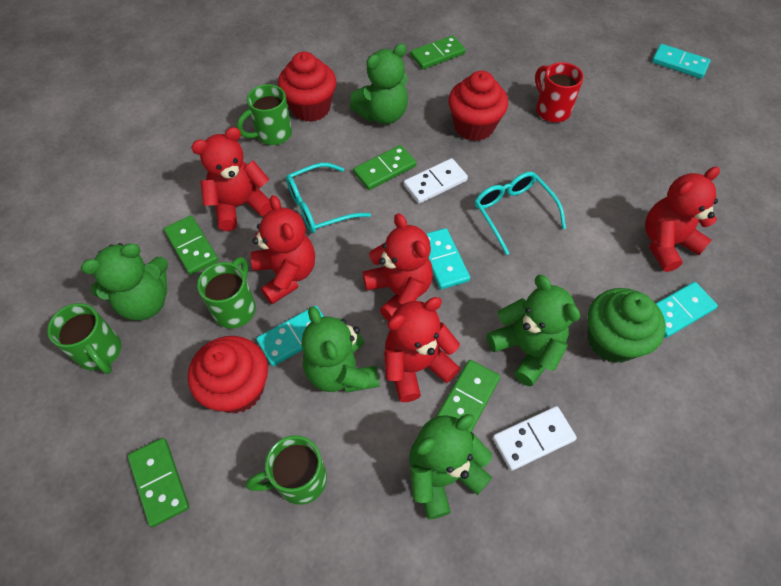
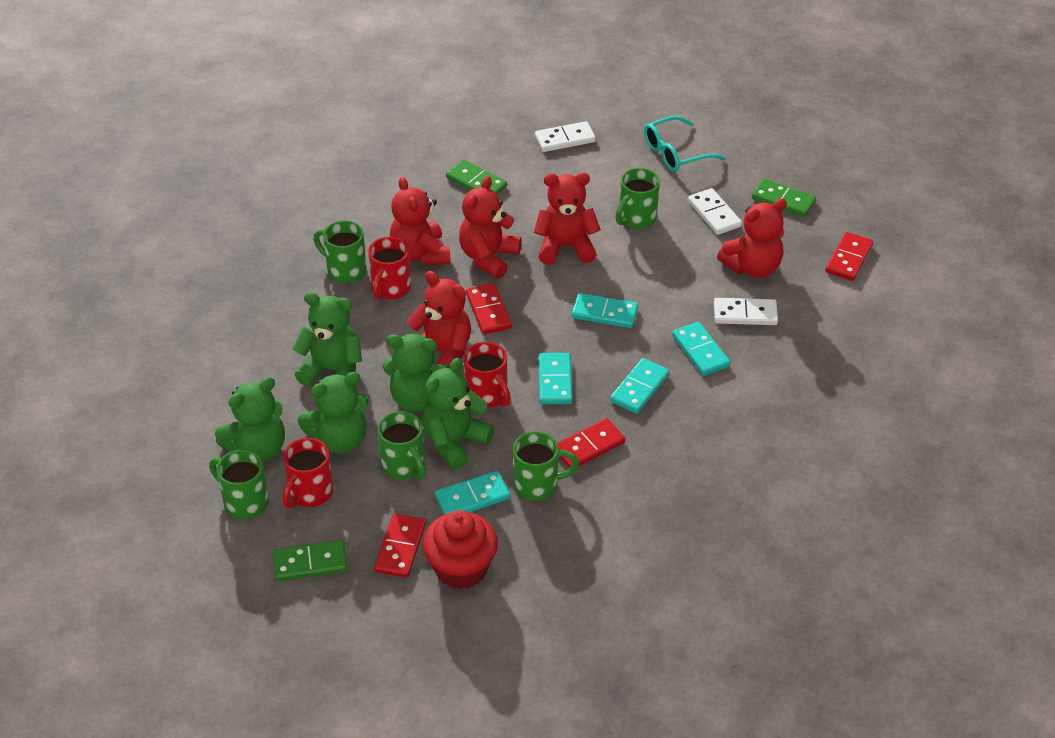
green cupcake: [588,288,666,363] = 1 -> none = 0
green domino: [127,438,189,527] [164,215,219,275] [353,145,417,190] [410,35,466,69] [436,360,500,432] = 5 -> [273,540,347,581] [446,160,507,194] [752,179,816,217] = 3
green mug: [47,303,121,374] [197,257,256,329] [237,84,292,145] [246,435,327,505] = 4 -> [209,450,269,519] [314,221,367,283] [378,411,425,480] [513,432,579,501] [615,168,660,229] = 5
red cupcake: [188,336,268,414] [278,52,336,122] [448,71,508,141] = 3 -> [423,510,498,590] = 1
red domino: none = 0 -> [374,513,426,578] [466,283,512,334] [557,418,625,468] [825,232,873,281] = 4
red mug: [535,62,584,122] = 1 -> [282,438,333,508] [368,237,411,300] [464,342,511,408] = 3
turquoise domino: [256,306,324,366] [426,228,470,289] [652,44,711,79] [656,282,718,338] = 4 -> [435,471,510,515] [538,353,572,404] [572,293,638,328] [610,358,669,414] [672,322,730,376] = 5
turquoise glasses: [286,163,371,233] [475,172,566,255] = 2 -> [644,116,725,172] = 1
white domino: [404,158,468,204] [493,406,577,471] = 2 -> [535,121,596,152] [688,188,742,235] [714,298,778,325] = 3

